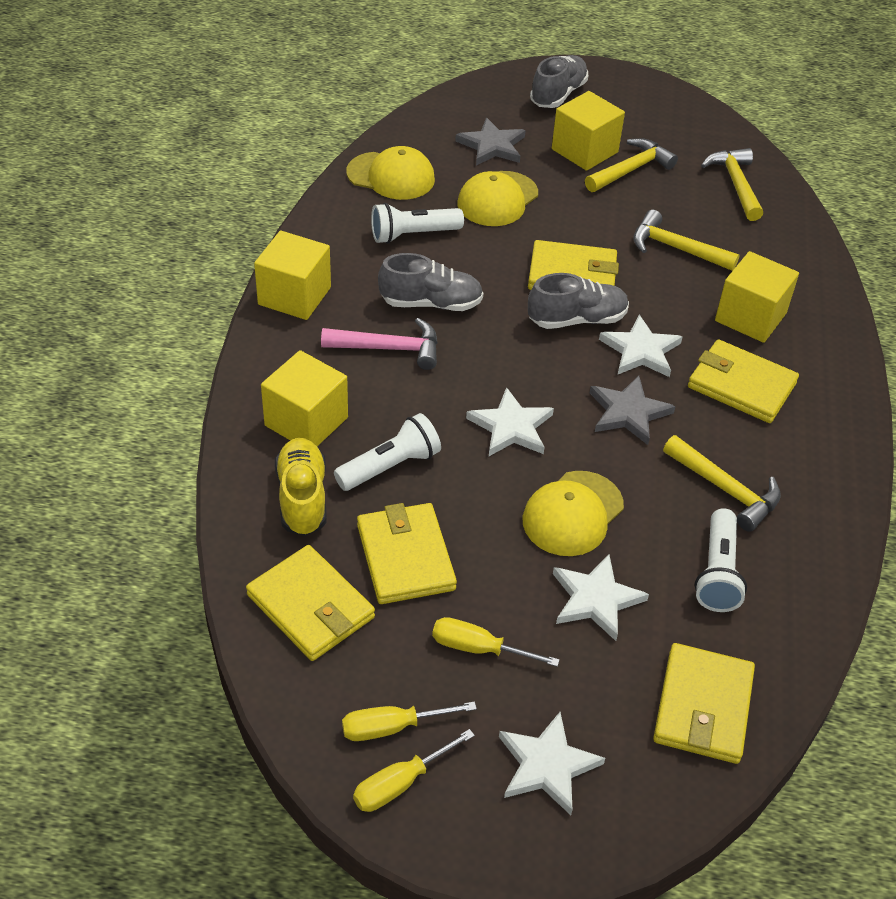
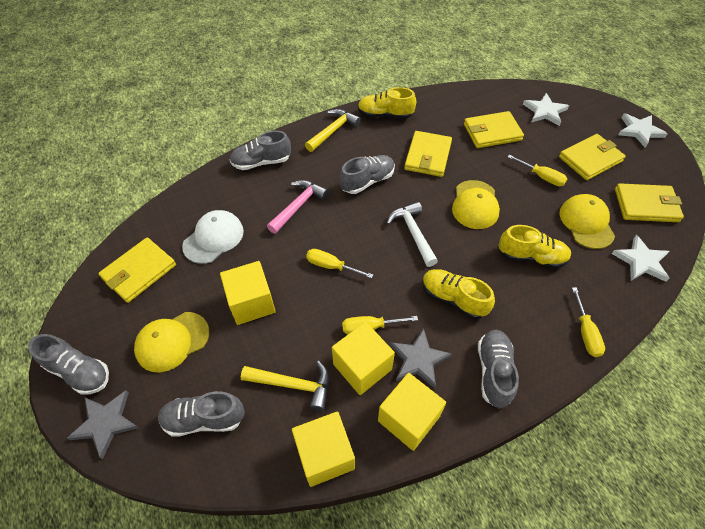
grey shoe: [378,253,483,311] [528,273,629,329] [530,55,588,108] = 3 -> [28,334,109,395] [158,391,245,437] [229,131,291,170] [340,155,395,194] [478,330,519,408] = 5
white cap: none = 0 -> [182,210,244,264] = 1
white flashlight: [334,413,441,491] [371,203,464,244] [695,508,747,612] = 3 -> none = 0
white hammer: none = 0 -> [387,202,438,267] = 1
white star: [466,387,554,456] [499,712,605,815] [553,555,649,641] [599,315,682,377] = 4 -> [523,93,569,126] [612,235,670,282] [618,114,668,148] = 3
yellow hammer: [585,138,678,192] [634,210,740,271] [663,435,781,532] [701,148,763,221] = 4 -> [241,361,330,411] [305,109,361,152] = 2
yellow screwdriver: [342,701,477,741] [353,729,475,812] [432,617,560,667] = 3 -> [306,249,373,278] [342,316,418,334] [508,155,567,186] [572,287,605,357] = 4
yellow shoe: [275,438,327,536] = 1 -> [358,87,416,119] [422,269,495,319] [498,225,571,268] = 3

